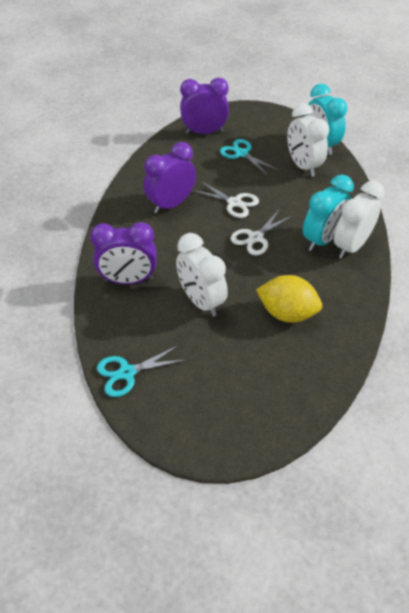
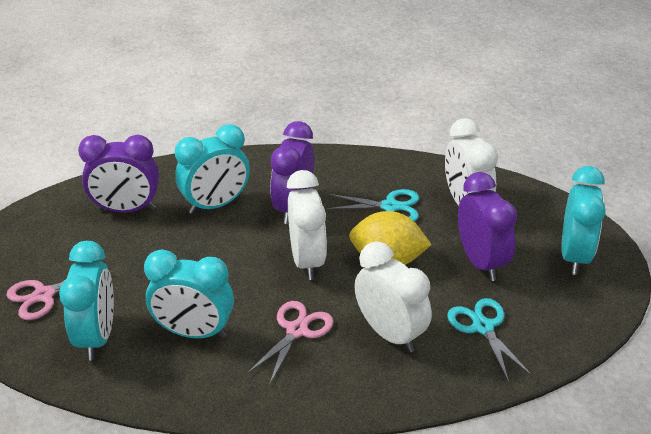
pink scissors: none = 0 -> [6,259,114,320] [247,301,334,384] = 2
turquoise clock: [303,175,354,251] [305,84,347,155] = 2 -> [59,241,114,360] [144,249,234,338] [175,124,250,214] [561,166,606,275] = 4
white scissors: [192,181,259,218] [231,210,292,255] = 2 -> none = 0

